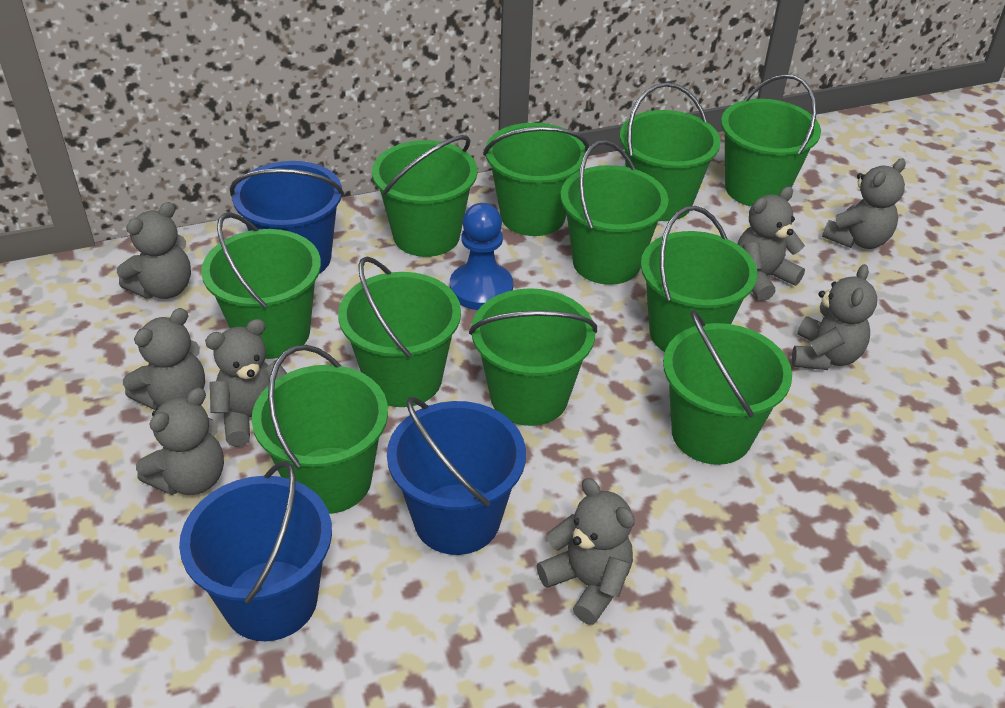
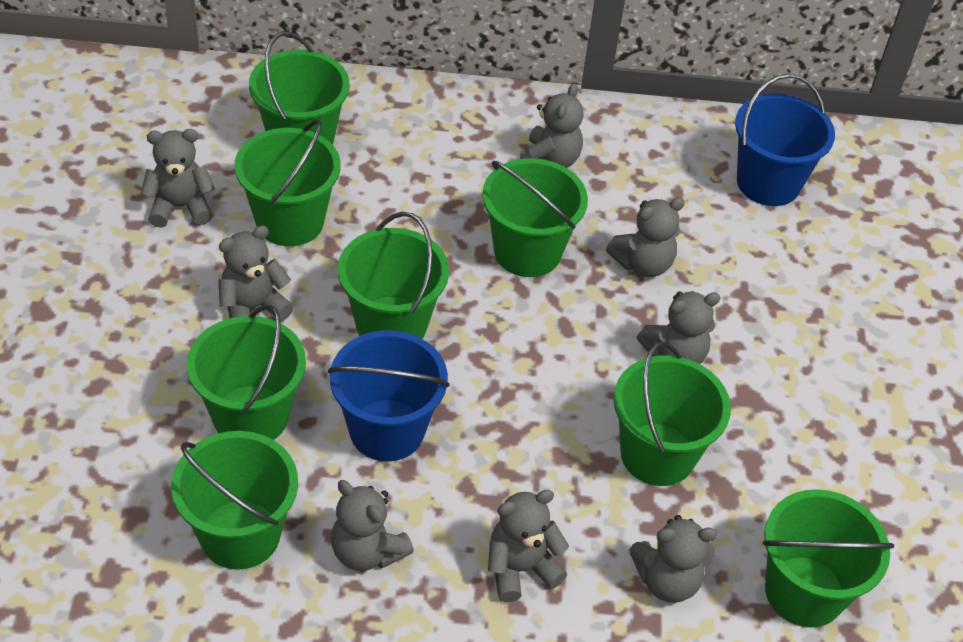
blue bucket: [179,461,332,641] [230,161,344,274] [387,397,526,555] = 3 -> [328,330,450,461] [735,74,835,206] = 2
blue pawn: [450,203,513,310] = 1 -> none = 0
green bucket: [201,212,321,359] [252,345,388,514] [338,256,461,407] [372,135,477,257] [469,288,597,426] [483,123,589,236] [560,140,669,285] [620,82,721,221] [641,206,757,352] [663,310,792,465] [721,74,821,206] = 11 -> [171,431,298,570] [187,305,306,440] [234,119,340,246] [249,32,350,145] [338,212,449,339] [482,158,588,277] [613,341,731,486] [763,489,894,628] = 8

